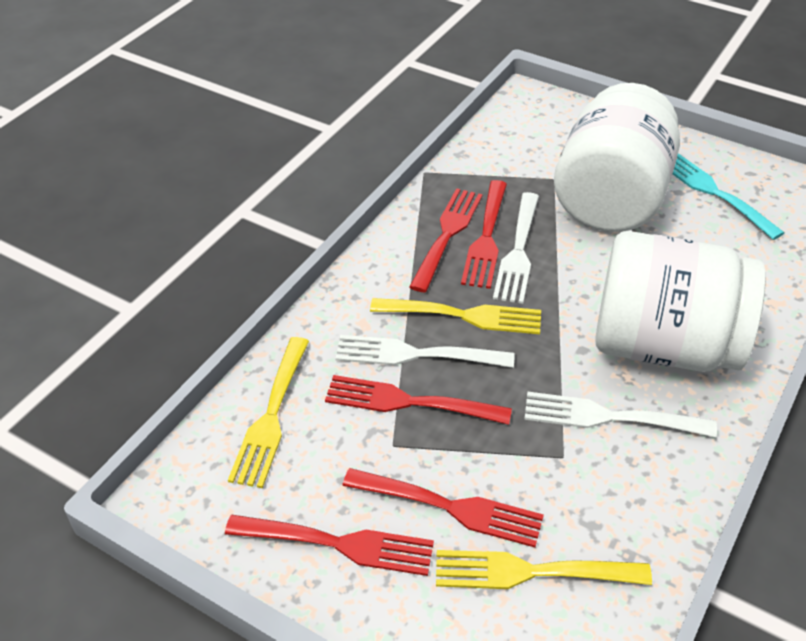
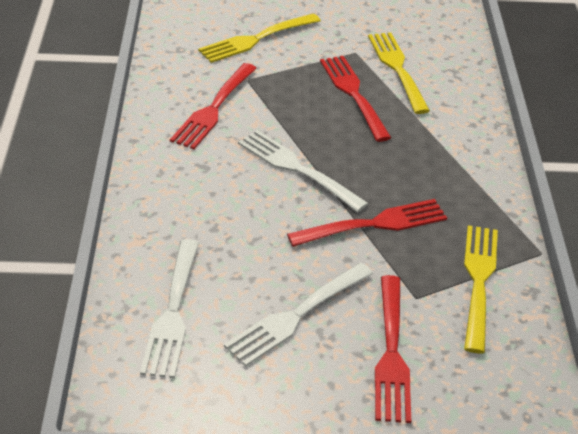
red fork: [225,515,434,576] [325,375,512,425] [342,468,544,548] [409,188,482,292] [461,180,507,289] = 5 -> [170,63,257,149] [287,199,447,247] [320,56,391,142] [375,275,411,423] = 4
turquoise fork: [673,153,784,240] = 1 -> none = 0
white jar: [554,83,680,232] [595,231,766,372] = 2 -> none = 0

